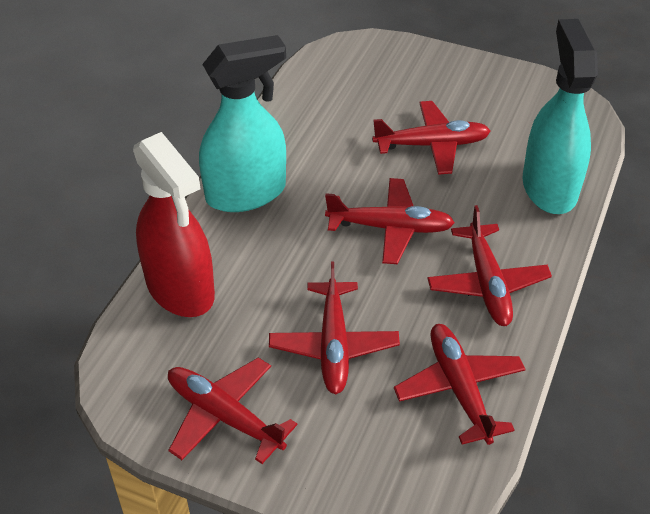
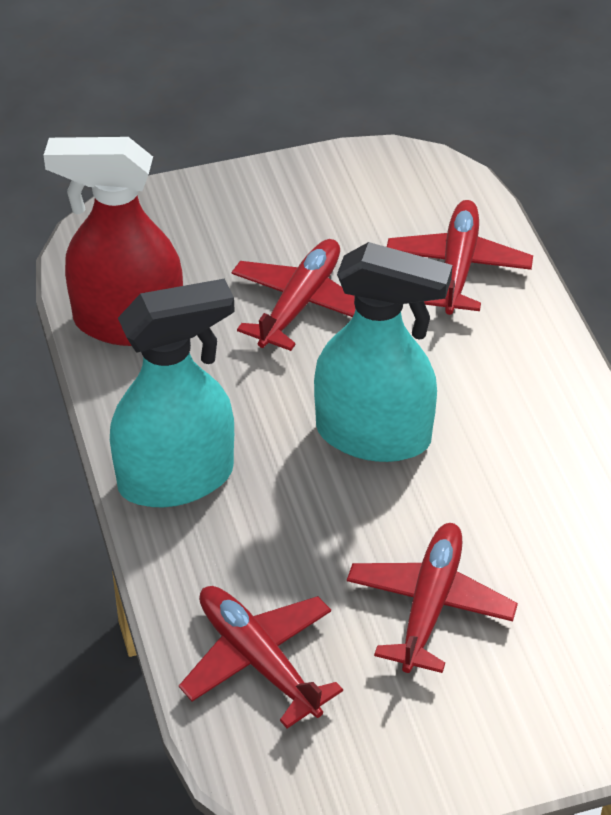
red plane: [168,358,297,464] [269,261,400,394] [325,178,455,264] [372,101,491,175] [394,324,526,445] [427,205,552,326] = 6 -> [179,586,343,728] [231,239,356,351] [347,523,518,673] [387,200,533,315] = 4

